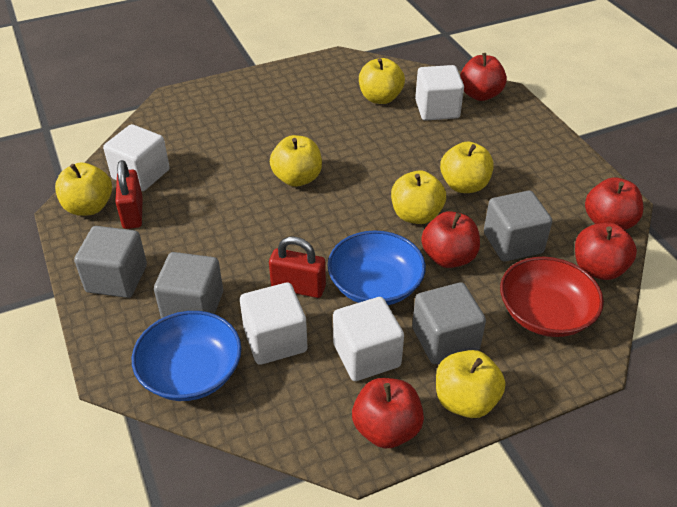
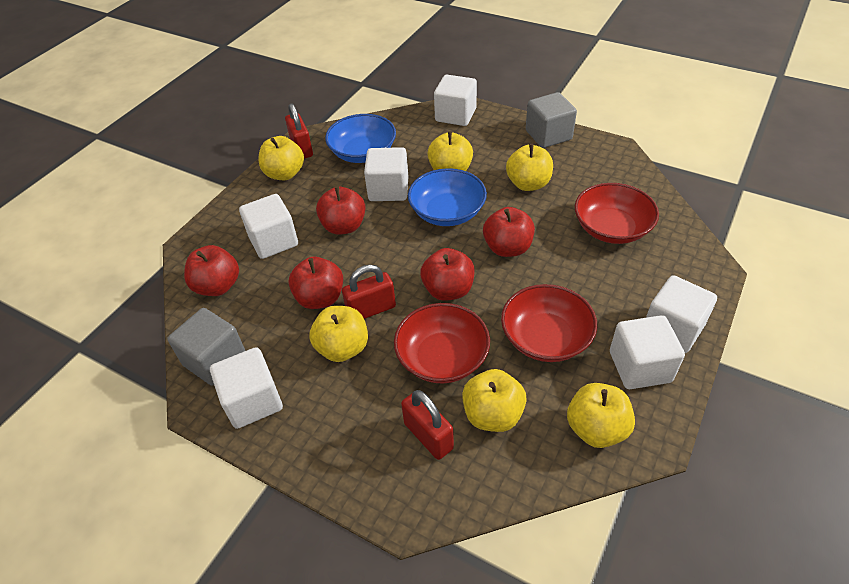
grey cube: [74,226,147,298] [154,252,223,318] [412,282,486,364] [484,191,552,262] = 4 -> [167,308,246,386] [526,92,577,148] = 2
red bowl: [500,257,604,337] = 1 -> [394,303,490,383] [501,284,597,362] [575,183,659,244] = 3
red padlock: [115,160,143,229] [269,236,326,298] = 2 -> [285,103,313,159] [342,264,396,319] [401,390,454,460] = 3
white cube: [103,124,170,191] [240,282,308,365] [333,297,404,381] [415,65,464,121] = 4 -> [210,347,283,429] [239,194,298,259] [364,147,408,201] [434,75,477,126] [610,315,685,389] [646,275,717,353] = 6

